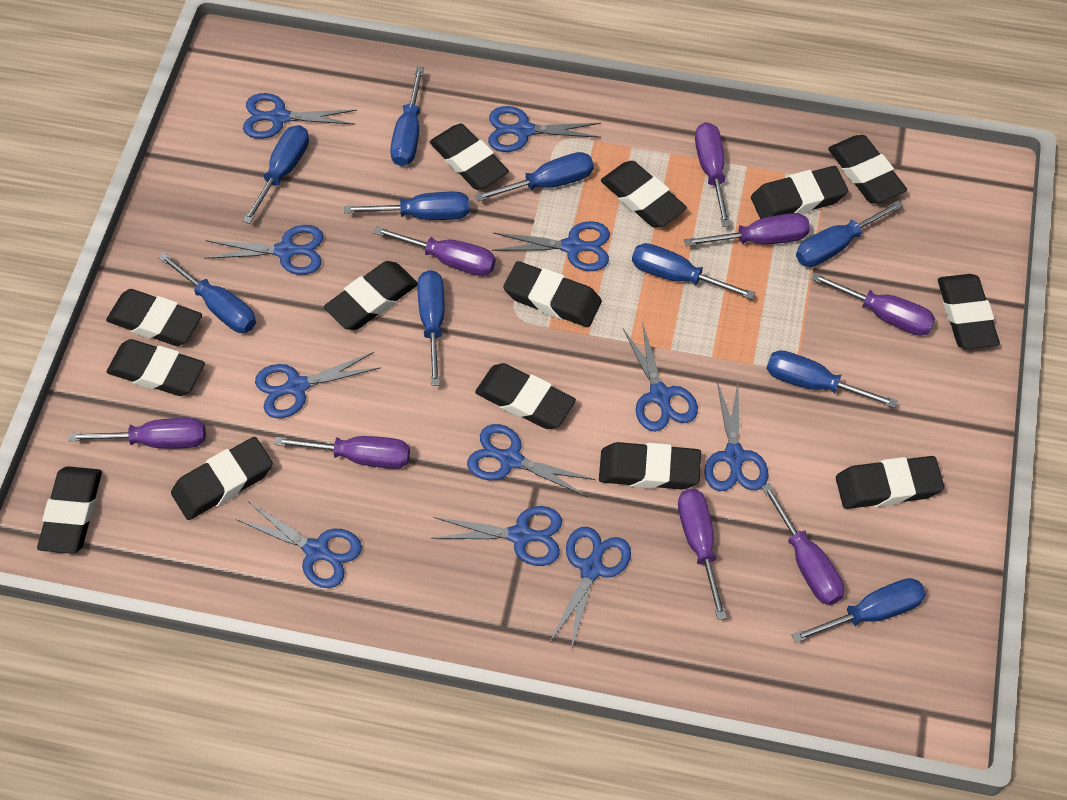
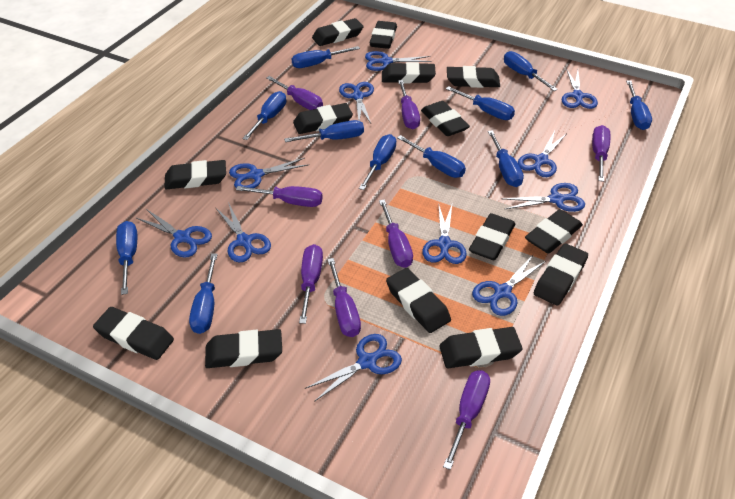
blue screwdriver: [158,252,256,333] [243,125,309,224] [344,192,469,220] [390,67,424,166] [417,270,444,386] [475,152,594,202] [632,243,755,299] [767,350,898,408] [792,578,926,643] [796,200,903,267] = 10 -> [116,221,137,295] [189,253,218,334] [242,91,286,140] [284,120,364,142] [291,46,360,68] [359,134,396,190] [397,135,466,178] [446,86,515,120] [488,130,524,187] [504,51,558,91] [626,80,652,130] = 11

